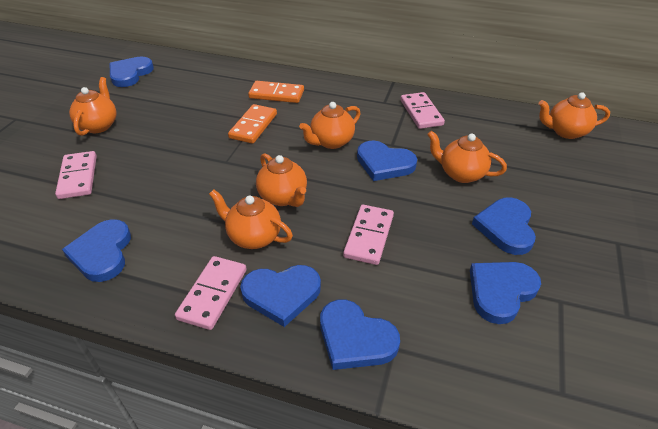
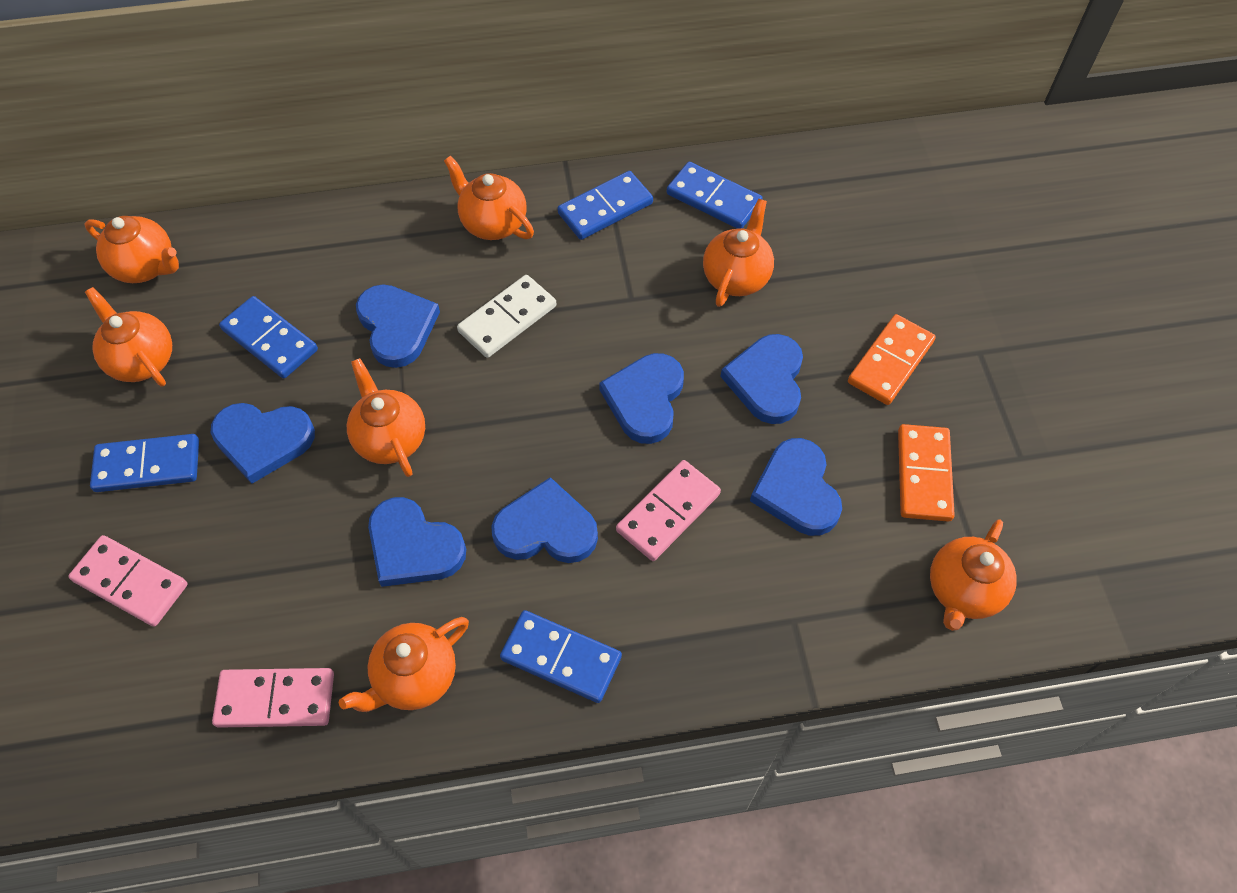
blue domino: none = 0 -> [90,434,199,492] [219,296,318,379] [500,610,622,703] [557,171,653,240] [667,162,763,229] = 5
orange teapot: [69,77,117,136] [209,189,293,249] [256,153,307,207] [299,102,361,149] [427,131,507,183] [538,92,610,139] = 6 -> [85,216,179,283] [85,287,172,387] [339,617,469,712] [347,358,425,477] [444,156,534,240] [703,199,774,307] [930,519,1017,631] = 7
pink domino: [55,151,97,199] [175,256,246,330] [343,205,394,265] [400,92,445,129] = 4 -> [68,535,188,627] [212,668,334,728] [616,460,721,561] = 3
white domino: none = 0 -> [457,275,556,358] = 1

